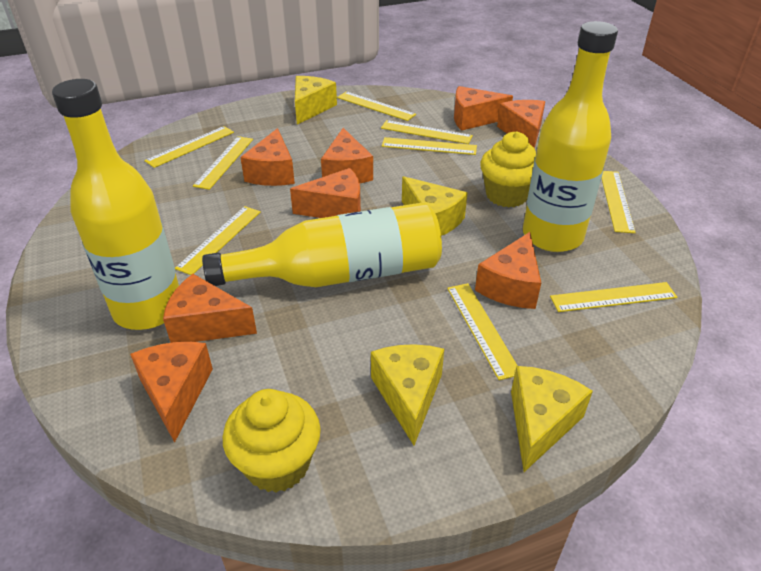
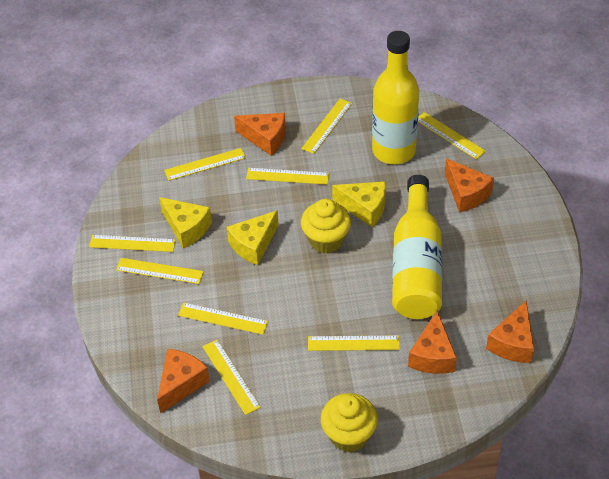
orange cheese: [130,342,213,443] [163,274,257,343] [240,128,295,186] [290,168,361,218] [321,128,373,183] [454,86,513,131] [475,232,541,309] [497,100,545,148] = 8 -> [157,349,210,413] [234,113,286,156] [408,311,457,374] [445,158,494,212] [486,301,534,363] = 5
yellow bottle: [52,79,179,330] [202,202,442,287] [523,21,618,252] = 3 -> [372,31,419,164] [392,175,442,319] = 2
yellow cheese: [295,76,337,124] [371,344,444,445] [402,176,467,236] [511,366,593,472] = 4 -> [159,197,212,249] [226,210,279,265] [332,181,386,227] = 3

